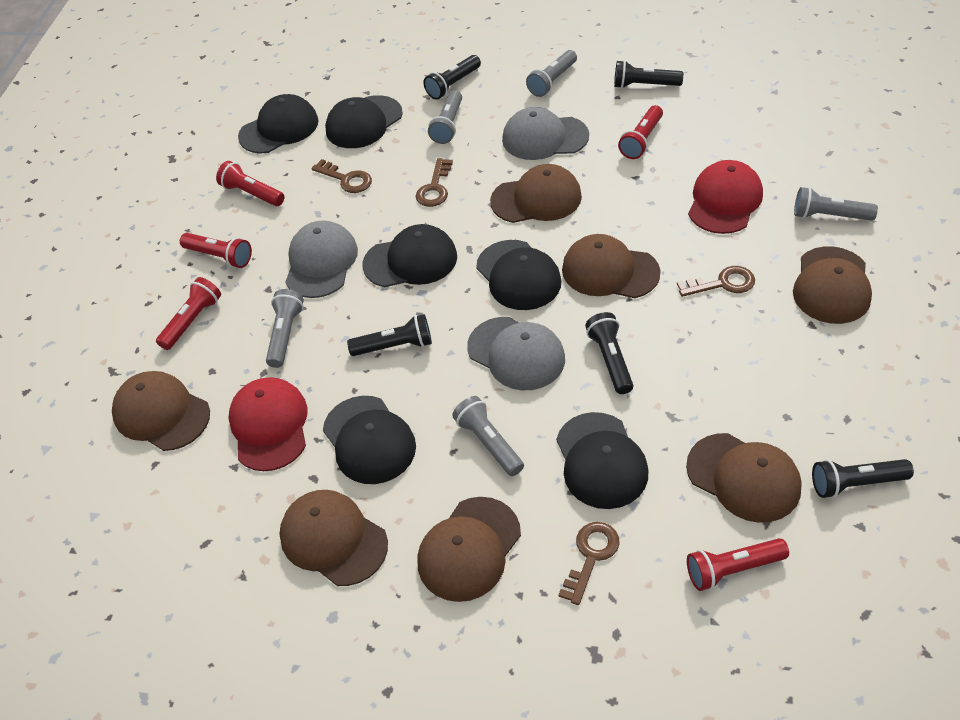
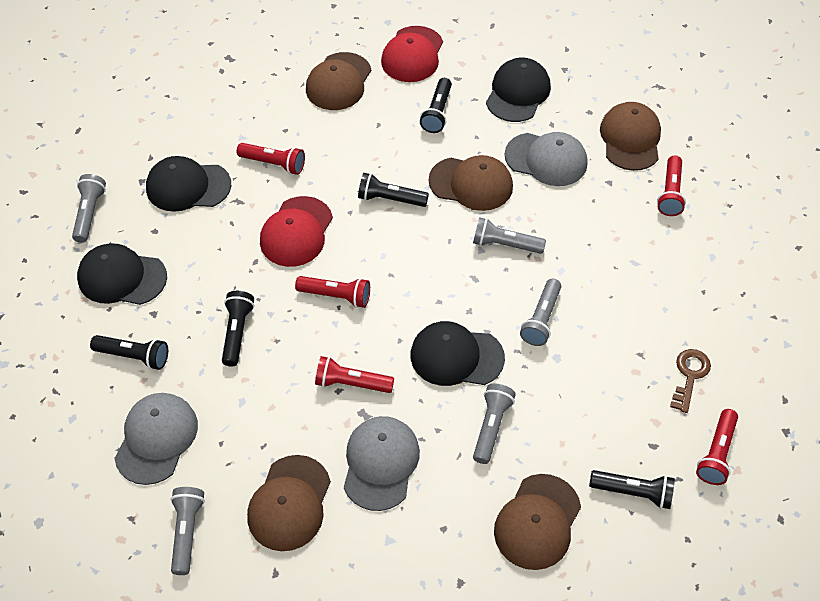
black cap: [238,94,319,153] [323,396,416,484] [325,95,403,148] [363,224,457,287] [476,240,562,310] [556,412,648,509] = 6 -> [77,243,167,305] [146,156,231,212] [411,321,505,386] [486,58,551,122] = 4
brown cap: [112,371,210,451] [279,490,388,586] [417,497,521,602] [490,164,582,223] [562,234,660,298] [686,433,802,523] [793,246,872,324] = 7 -> [247,455,331,551] [306,52,372,110] [429,155,513,211] [494,474,581,570] [600,102,661,171] = 5
brown key: [311,159,372,193] [416,158,453,207] [558,522,620,605] [677,266,755,297] = 4 -> [670,349,711,413] = 1

